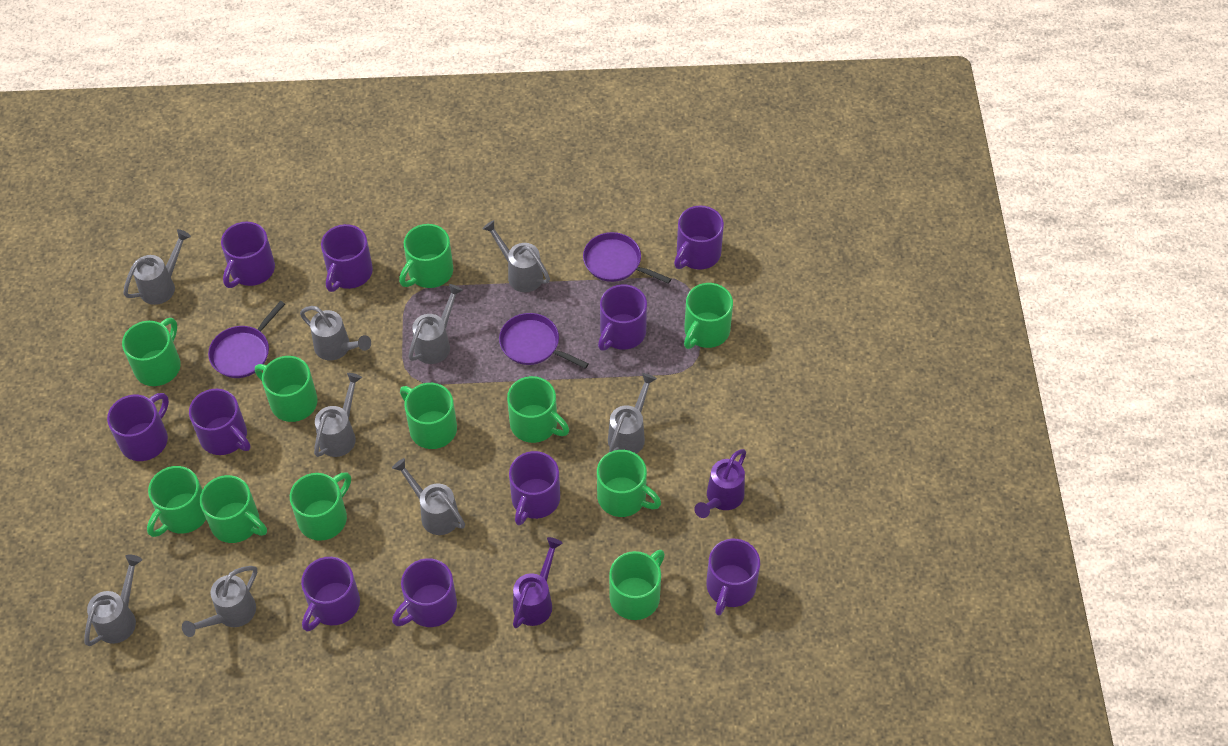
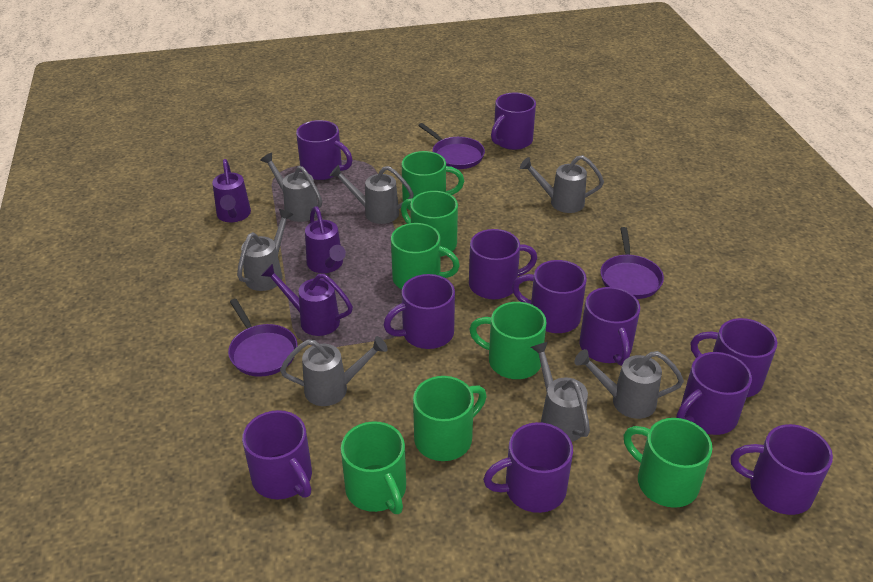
green mug: [122,318,181,386] [147,466,206,537] [200,475,267,543] [255,356,318,422] [290,472,351,541] [399,224,453,288] [400,383,457,449] [507,376,569,443] [597,450,661,517] [609,550,665,620] [684,283,733,349] = 11 -> [341,421,406,514] [391,223,460,289] [401,191,458,257] [402,151,464,210] [413,376,487,461] [469,302,547,379] [624,418,713,508] = 7
grey watering can: [84,554,142,646] [123,229,191,305] [182,566,257,637] [300,306,371,360] [314,373,362,457] [392,458,465,535] [408,284,463,364] [482,220,550,292] [608,373,657,454] = 9 -> [237,209,294,291] [260,152,322,222] [280,336,388,406] [330,165,414,224] [520,155,604,213] [531,342,590,442] [575,349,684,419] = 7
purple mug: [107,393,169,461] [189,389,250,455] [221,222,275,288] [301,557,360,631] [321,224,373,292] [392,558,457,627] [509,451,560,525] [598,284,647,351] [674,206,724,270] [706,539,760,616] = 10 -> [242,410,312,499] [296,120,352,180] [384,274,455,349] [469,229,537,299] [483,422,573,513] [491,92,536,150] [512,260,587,333] [580,287,640,366] [677,352,752,435] [691,318,777,397] [731,424,833,515] = 11
purple watering can: [513,537,563,628] [694,449,746,518] = 2 -> [212,159,251,222] [261,264,353,336] [305,206,346,273] = 3

